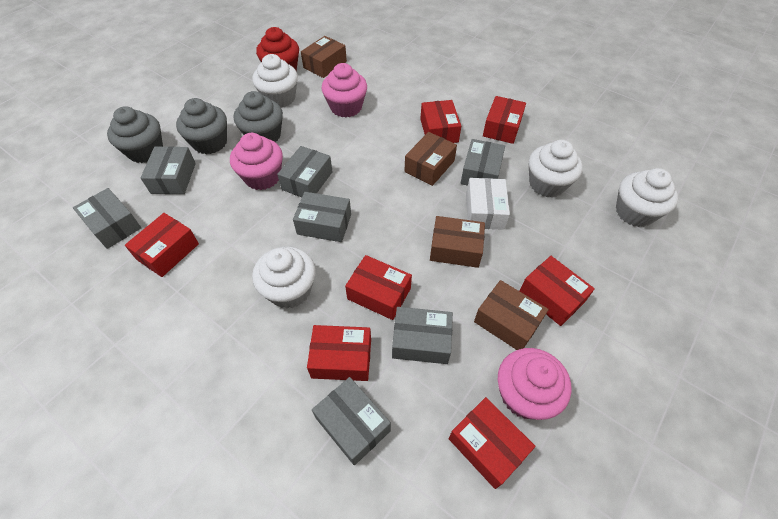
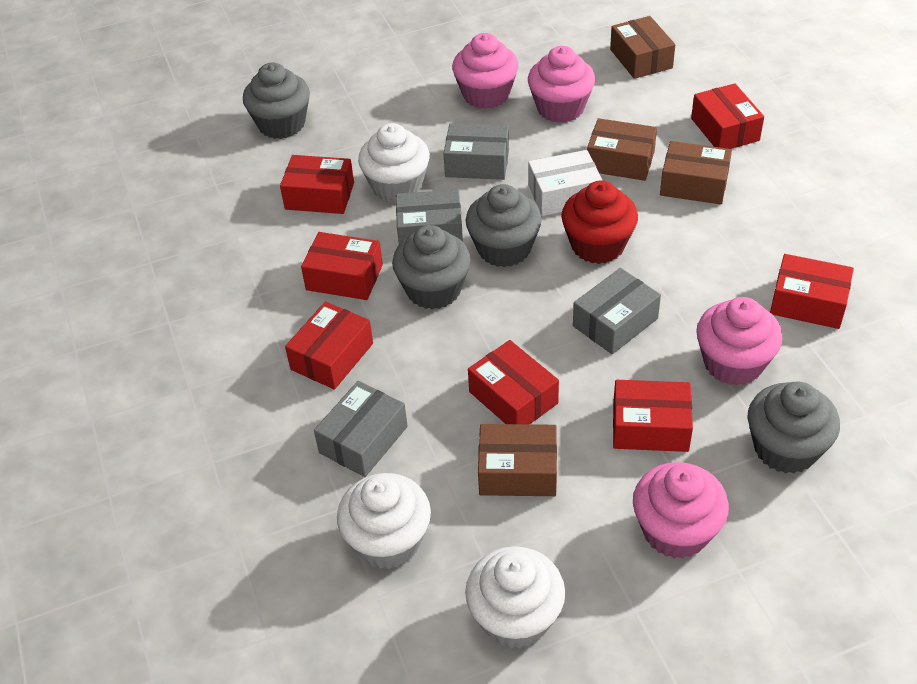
grey box: [73,188,141,249] [141,146,196,194] [277,146,333,197] [293,192,351,242] [312,377,391,465] [392,307,453,364] [461,139,505,186] = 7 -> [314,381,408,477] [396,189,463,244] [443,123,509,180] [573,268,661,354] = 4
grey cupcake: [107,106,163,163] [176,98,227,154] [234,91,283,142] = 3 -> [243,63,310,139] [392,225,471,309] [466,184,542,267] [748,381,840,474] = 4
pink cupcake: [230,133,283,190] [321,63,367,118] [498,348,572,420] = 3 -> [452,33,518,109] [528,46,595,123] [633,462,729,559] [696,297,783,386] = 4
white cupcake: [252,54,298,108] [252,246,316,308] [529,140,583,197] [616,168,678,227] = 4 -> [337,473,431,569] [358,123,430,203] [465,546,565,648] = 3

